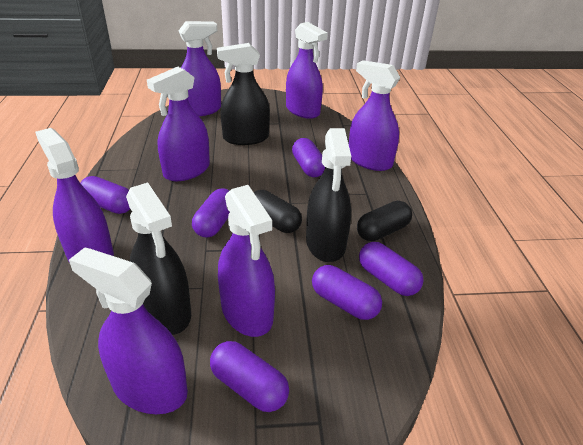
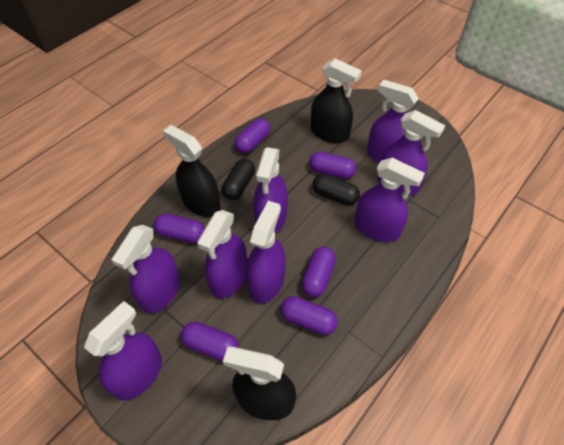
purple spray bottle: [35,128,114,263] [69,248,188,414] [147,67,210,181] [179,21,221,116] [218,185,275,337] [286,22,328,119] [349,60,400,171] = 7 -> [84,301,162,401] [111,225,180,313] [197,210,247,299] [246,201,286,303] [253,147,288,234] [355,158,425,242] [367,80,419,164] [377,110,445,196] = 8

